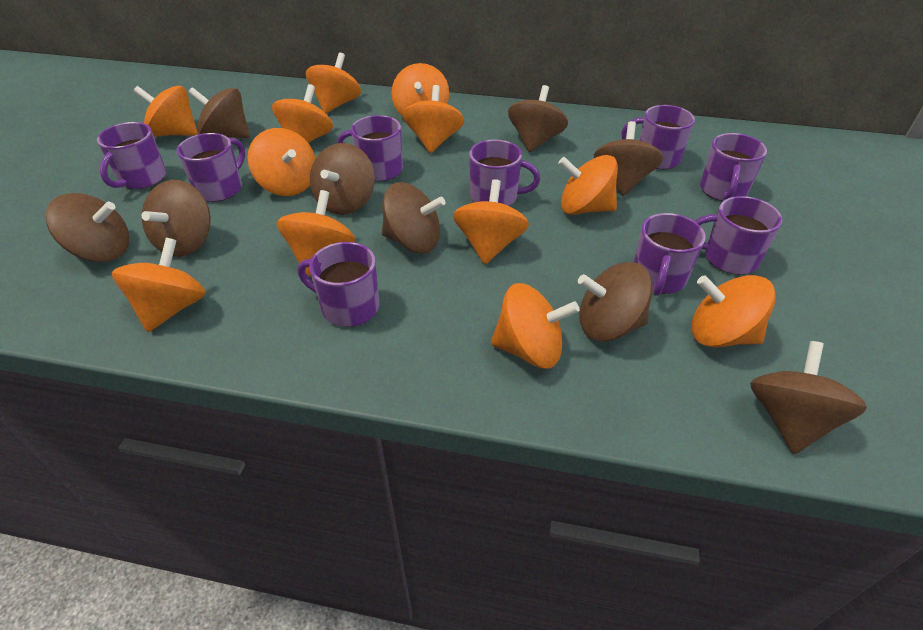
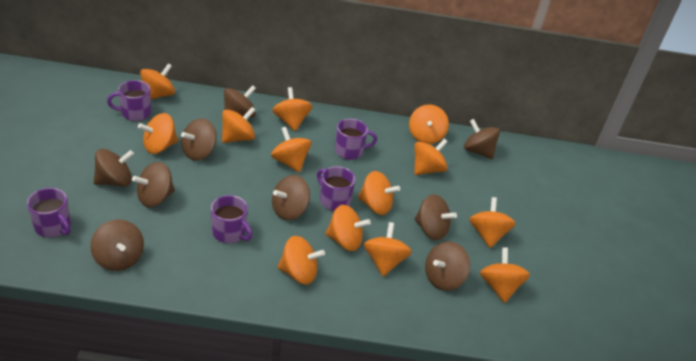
orange spinning top: [112,238,205,332] [133,86,198,137] [247,128,316,196] [272,84,333,143] [276,190,355,276] [306,53,361,114] [392,63,449,117] [403,85,464,153] [453,179,529,264] [491,283,580,369] [558,155,618,215] [691,275,776,348] = 12 -> [138,113,178,154] [140,63,175,100] [222,107,255,143] [271,127,311,172] [273,87,312,131] [278,236,325,285] [325,205,371,251] [358,171,400,215] [364,222,412,276] [409,105,449,144] [414,139,448,175] [469,197,515,248] [480,247,530,303] = 13
purple mug: [97,122,166,189] [177,133,245,202] [298,242,379,327] [337,115,403,181] [469,140,540,206] [622,105,695,169] [634,213,706,296] [695,196,782,275] [700,133,767,201] = 9 -> [27,188,71,238] [107,80,151,121] [211,195,252,243] [317,166,355,211] [335,119,377,160] = 5

